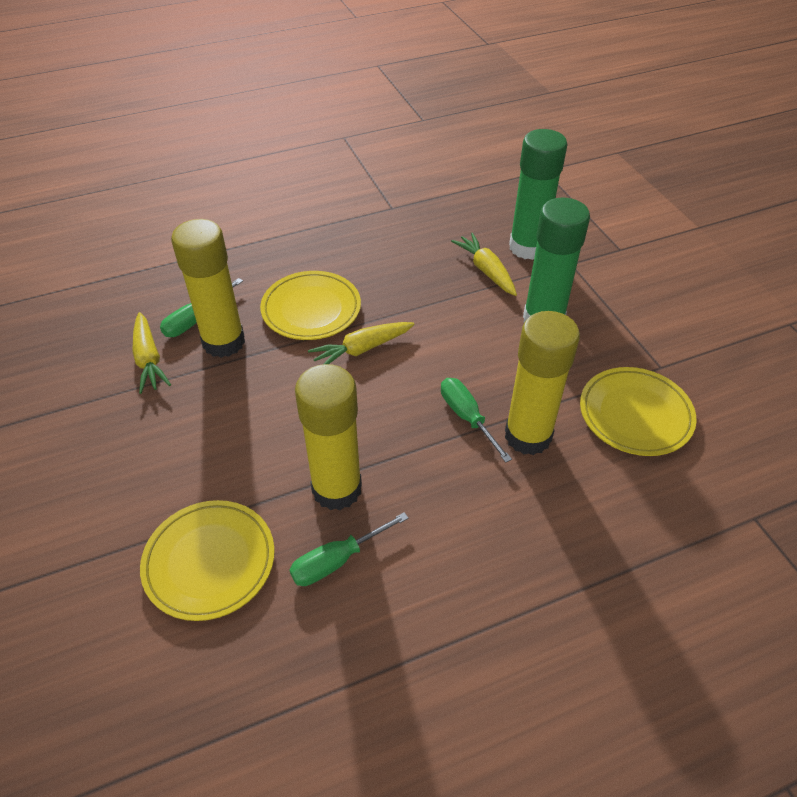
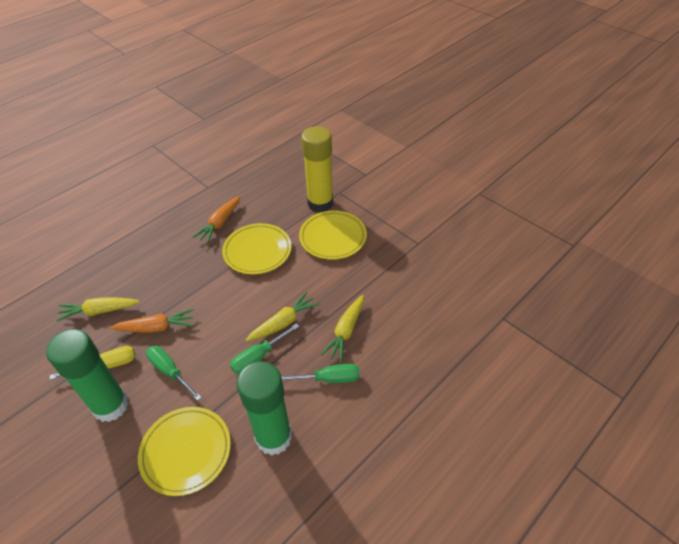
orange carrot: none = 0 -> [110,309,194,333] [193,196,240,243] = 2
yellow glue stick: [171,219,245,358] [295,364,362,510] [505,311,580,455] = 3 -> [301,126,333,212] = 1
yellow screwdriver: none = 0 -> [50,346,135,380] = 1

